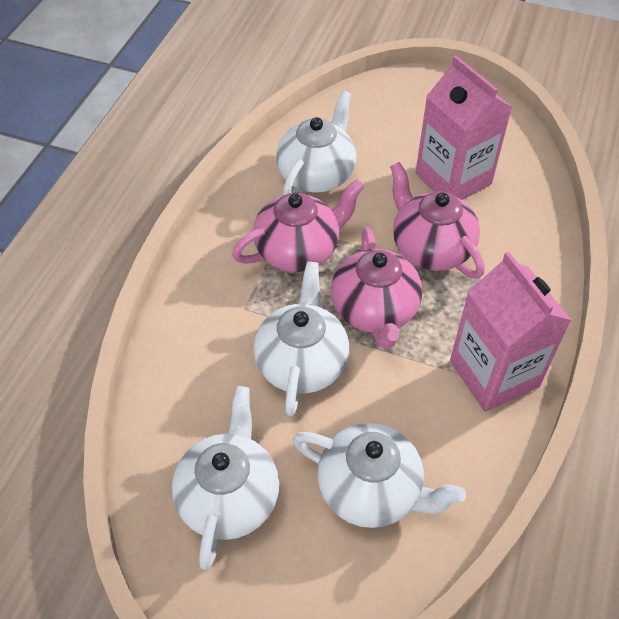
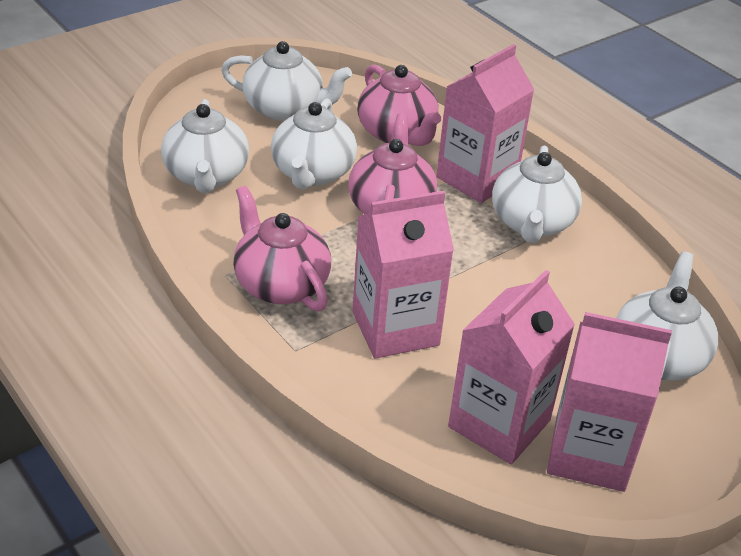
pink carton: [415,55,513,200] [450,251,571,412] = 2 -> [352,191,454,358] [436,44,534,203] [448,270,575,464] [547,312,672,492] = 4
white teapot: [172,386,279,570] [254,262,349,416] [276,90,356,195] [293,423,466,528] = 4 -> [161,99,249,193] [221,41,352,121] [271,98,357,189] [492,145,582,243] [616,251,718,381] = 5

